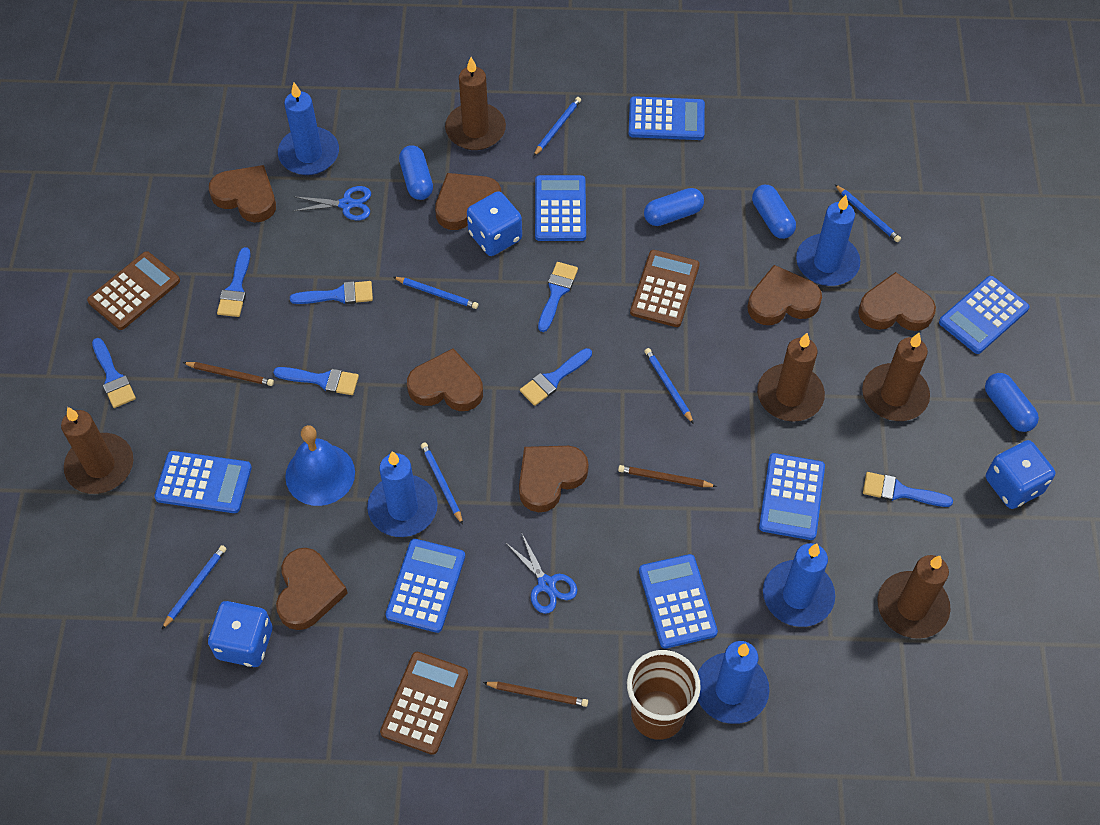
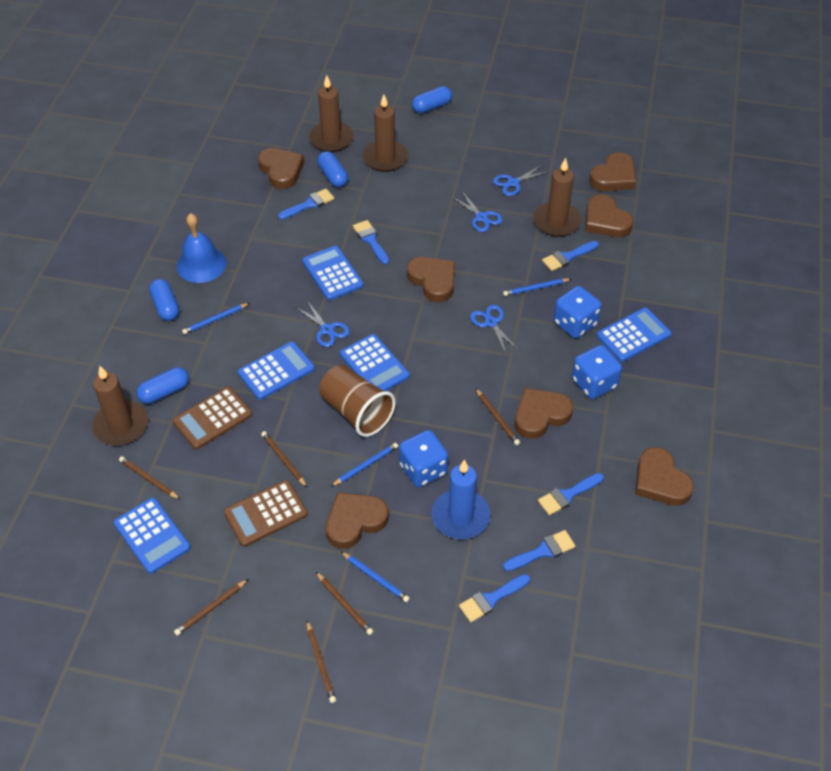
blue brush: [92,338,136,408] [217,247,250,317] [273,367,359,395] [290,281,373,304] [520,348,592,406] [538,262,578,332] [863,472,953,507] = 7 -> [278,189,335,220] [353,220,389,264] [459,574,530,622] [503,530,576,571] [538,473,604,515] [542,241,599,271] = 6
blue calculator: [154,451,252,513] [385,539,465,633] [535,175,586,241] [629,96,705,140] [639,554,718,649] [759,453,825,540] [939,276,1030,354] = 7 -> [114,497,191,574] [238,341,315,400] [302,246,363,300] [340,334,410,391] [596,308,671,362] = 5
blue candle: [278,83,339,175] [367,451,438,537] [698,641,769,724] [763,543,835,627] [796,195,860,286] = 5 -> [432,460,491,539] = 1
blue pencil: [161,545,227,630] [393,277,478,309] [421,442,463,525] [534,97,581,156] [645,348,694,424] [835,185,901,242] = 6 -> [182,303,250,334] [331,443,398,486] [340,551,410,602] [503,278,571,296] = 4
blue scissors: [294,186,371,221] [505,532,577,614] = 2 -> [296,301,350,347] [452,192,503,232] [470,305,519,355] [493,165,550,196] = 4
brown calculator: [87,251,180,330] [380,652,468,755] [630,250,700,327] = 3 -> [173,386,252,449] [224,480,308,547] = 2
brown candle: [61,407,133,494] [445,57,506,150] [757,333,825,422] [862,333,930,421] [877,555,951,639] = 5 -> [92,366,148,445] [309,75,354,152] [363,94,408,172] [533,158,581,237] = 4
brown pencil: [183,362,274,386] [483,682,588,707] [618,465,717,487] = 3 -> [119,456,180,499] [174,579,248,636] [261,431,307,487] [307,620,336,703] [316,572,373,635] [476,389,520,445] = 6

